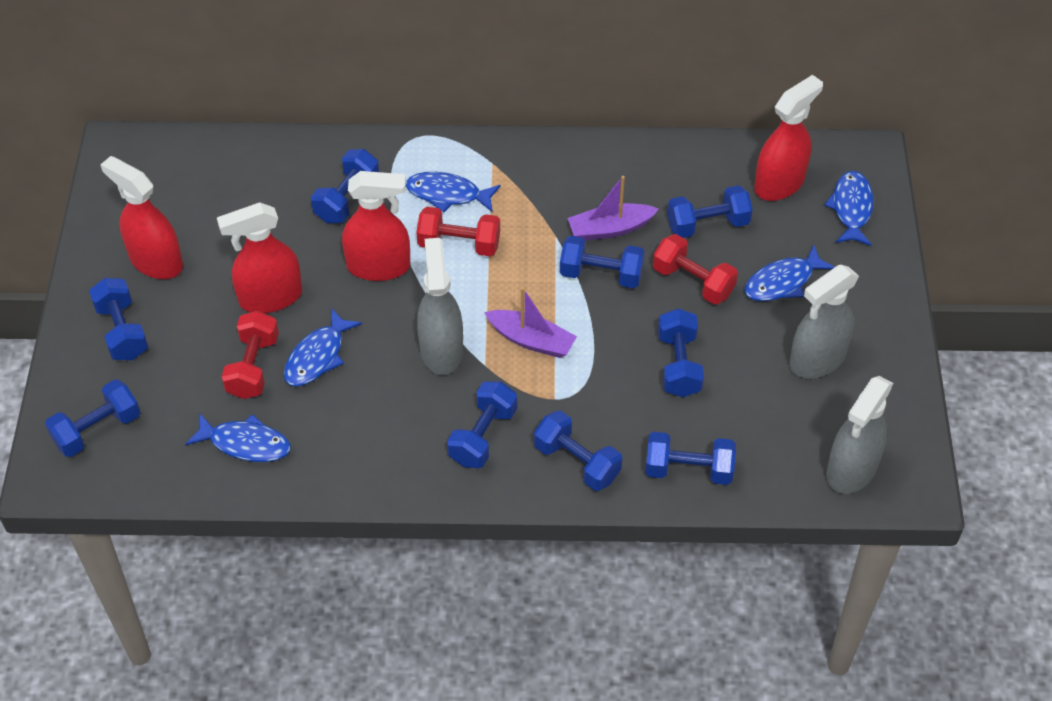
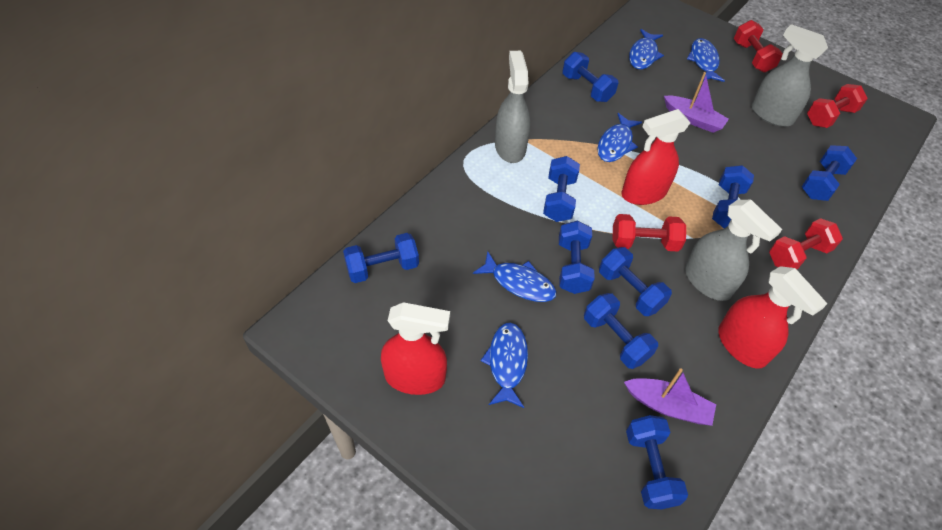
red dumbbell: [222,311,279,399] [417,207,500,256] [653,234,738,305] = 3 -> [612,214,686,251] [734,20,783,72] [769,218,843,269] [807,84,868,128] = 4
red spray bottle: [100,156,183,279] [217,202,302,313] [342,171,410,281] [754,75,823,201] = 4 -> [381,302,450,395] [622,109,690,205] [718,266,828,369] = 3

